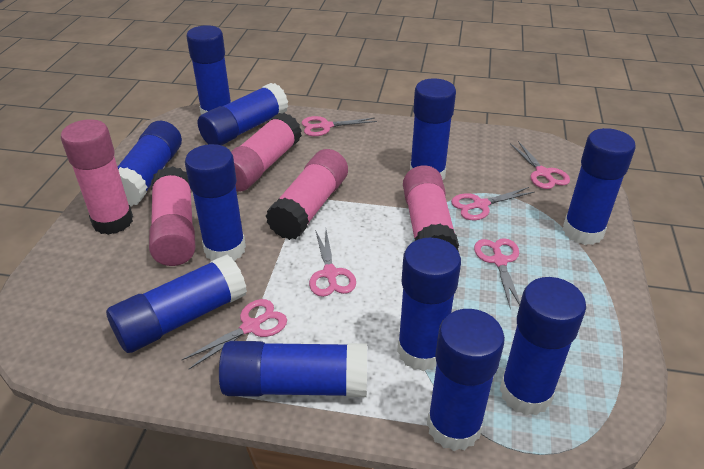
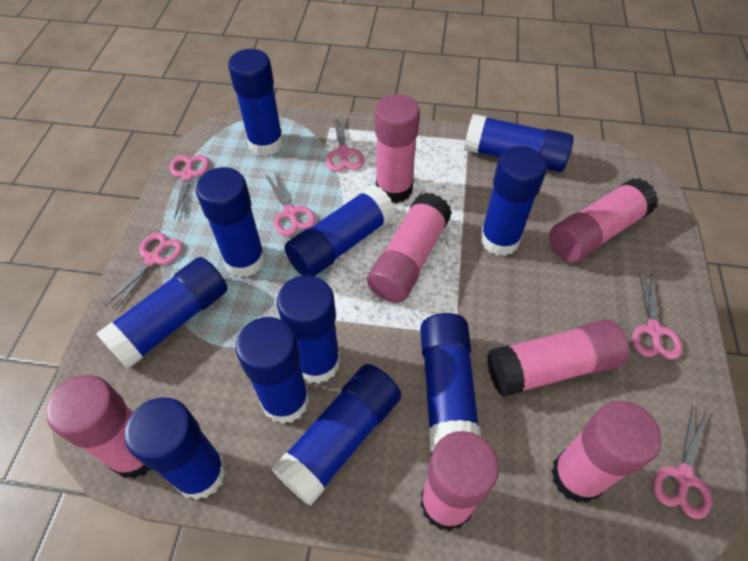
pink glue stick: [61,119,133,235] [149,166,195,266] [231,113,302,192] [266,149,348,240] [403,165,459,252] = 5 -> [46,375,151,479] [367,192,452,303] [375,94,420,204] [420,431,499,531] [487,320,629,397] [549,178,658,263] [551,401,661,503] = 7

